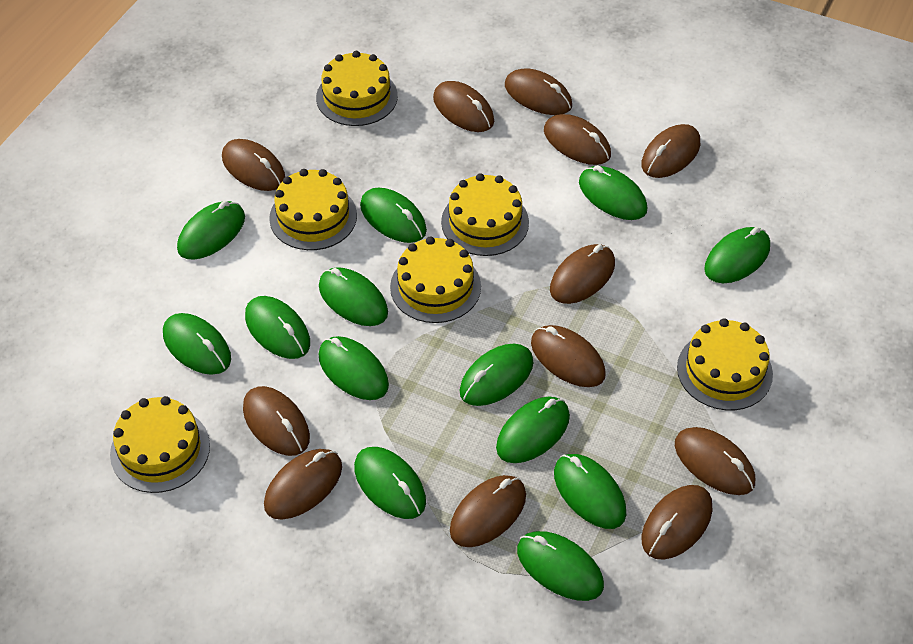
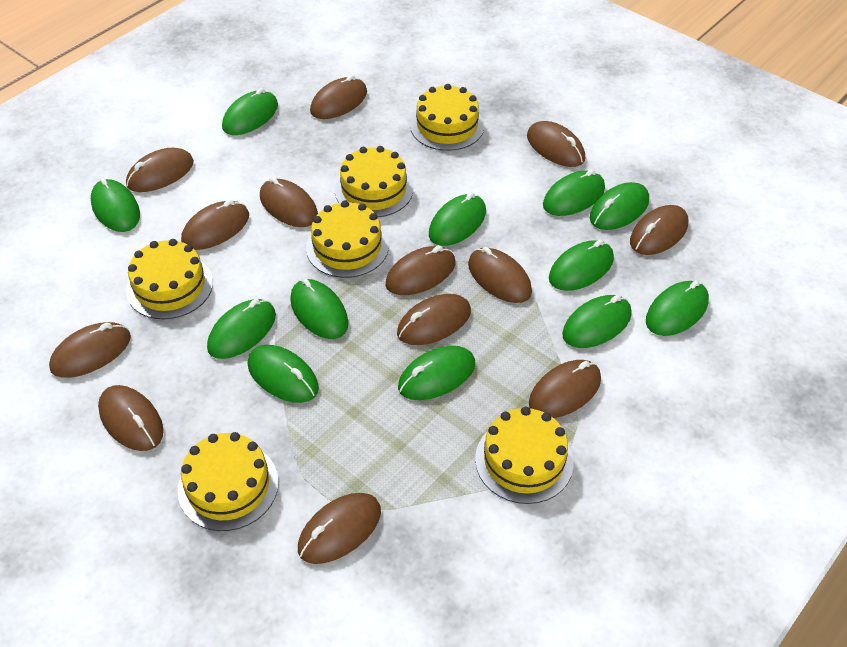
brown mouse: [222,139,285,191] [243,386,310,456] [264,449,342,520] [433,81,494,132] [450,475,526,547] [505,69,572,115] [531,325,606,387] [544,114,611,165] [550,244,615,304] [641,124,700,178] [642,485,713,560] [675,427,755,495] = 12 -> [49,322,131,378] [98,385,163,451] [126,148,194,192] [181,200,249,250] [260,177,318,227] [298,493,381,564] [310,75,367,119] [386,246,455,295] [397,294,471,345] [468,247,532,303] [527,121,585,167] [529,360,601,418] [630,205,688,255] = 13
green mouse: [163,313,231,375] [177,201,245,260] [245,296,310,359] [319,267,388,326] [319,336,389,400] [354,447,426,519] [360,188,427,243] [460,344,534,406] [496,397,570,463] [517,531,604,601] [554,454,626,529] [579,165,647,220] [704,227,770,283] = 13 -> [91,178,140,232] [207,299,276,359] [222,88,278,135] [248,345,319,403] [290,279,348,339] [398,346,475,400] [429,193,486,246] [543,169,605,216] [549,240,614,291] [562,295,632,348] [590,182,649,230] [646,281,709,336] = 12

